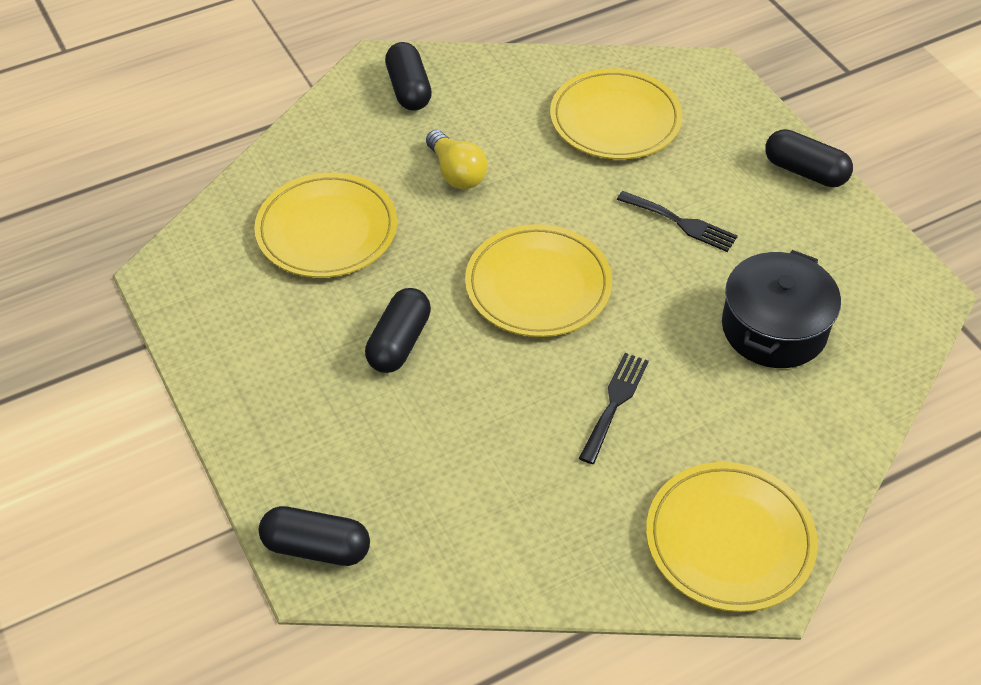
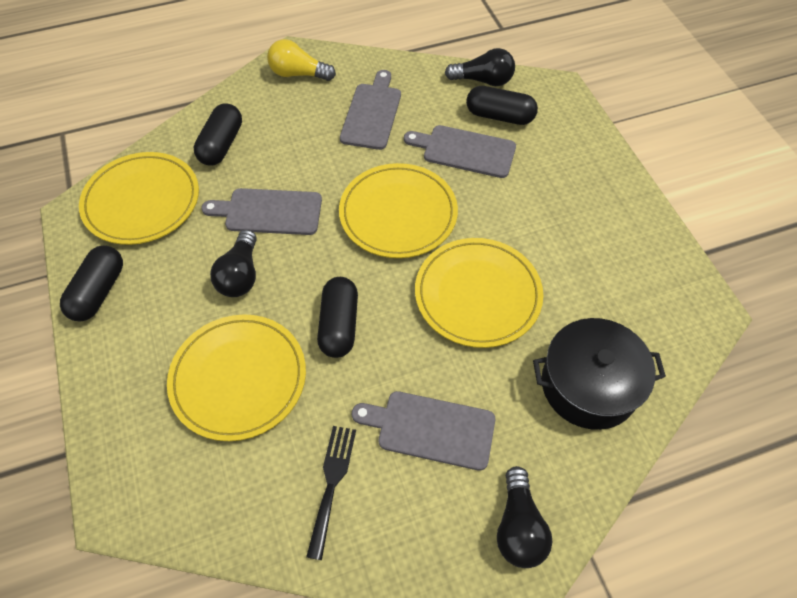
black fork: [579,353,649,464] [617,191,738,252] = 2 -> [306,426,356,560] = 1
black light bulb: none = 0 -> [210,230,257,297] [445,48,515,86] [497,466,552,568] = 3
grey cutting board: none = 0 -> [202,188,322,235] [340,70,401,150] [352,391,495,471] [404,125,516,178] = 4

